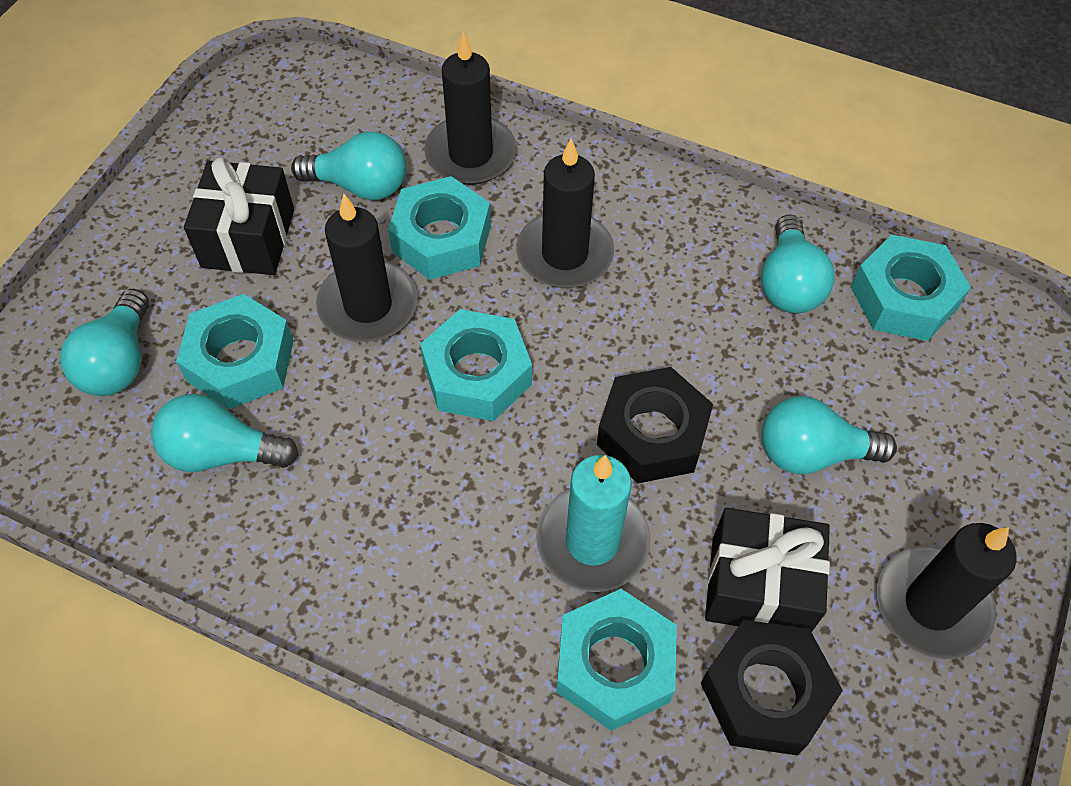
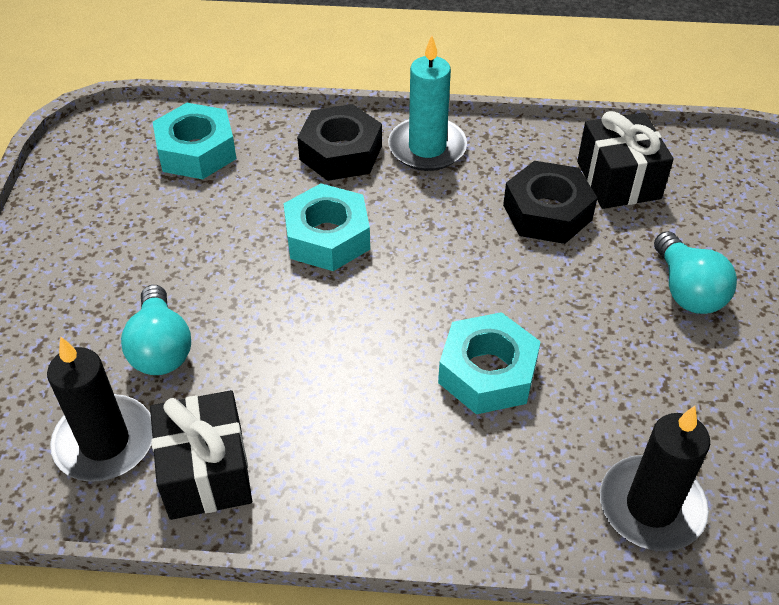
black candle: [316,194,418,342] [424,32,517,185] [517,139,614,288] [877,523,1017,659] = 4 -> [47,336,153,482] [600,406,710,551] = 2
turquoise light bulb: [60,289,149,396] [151,394,298,472] [291,132,406,200] [761,214,835,313] [762,396,897,474] = 5 -> [121,285,191,375] [654,231,737,314] = 2
turquoise nut: [176,294,293,409] [388,176,491,280] [420,309,532,421] [557,589,677,731] [851,235,971,341] = 5 -> [153,103,237,179] [283,183,370,271] [438,312,541,414] = 3

